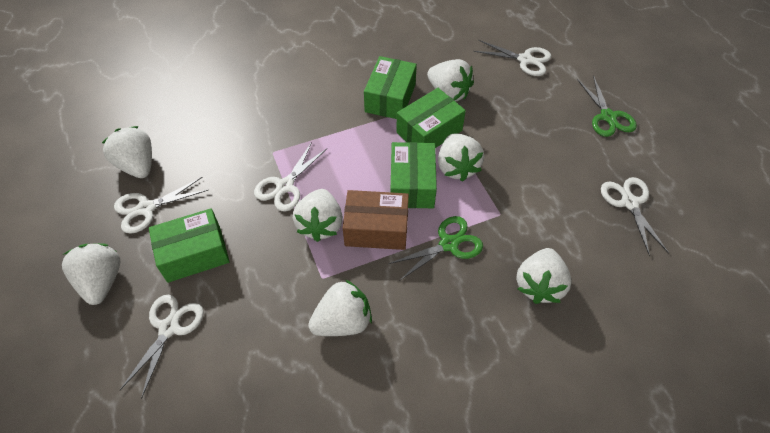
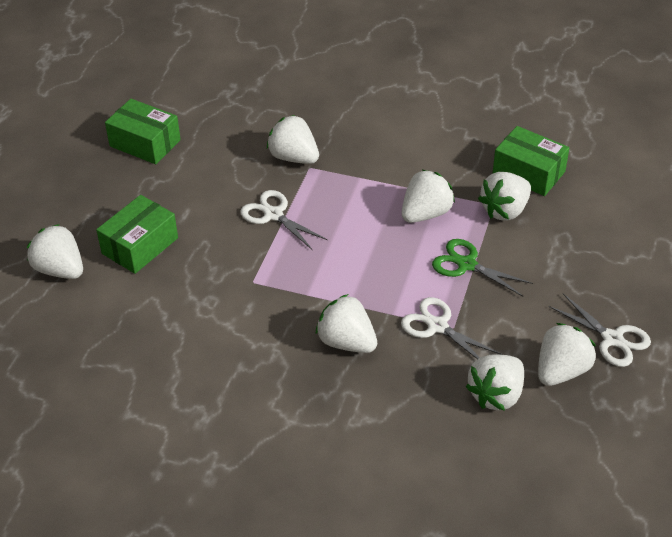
brown box: [343,190,409,250] = 1 -> none = 0
green box: [149,208,230,283] [364,56,417,119] [391,142,437,208] [396,88,466,148] = 4 -> [96,195,178,274] [105,99,181,164] [493,126,569,196] = 3
green scissors: [388,216,483,281] [577,75,637,137] = 2 -> [432,239,533,297] = 1
white scissors: [114,177,208,234] [120,295,204,398] [254,142,327,211] [473,40,551,76] [601,177,669,256] = 5 -> [240,190,327,250] [401,297,502,359] [549,294,651,367] = 3

